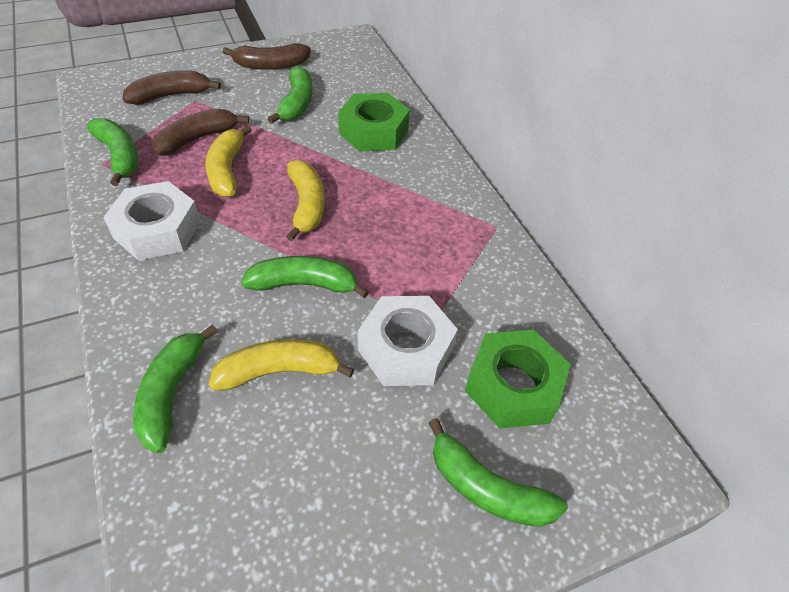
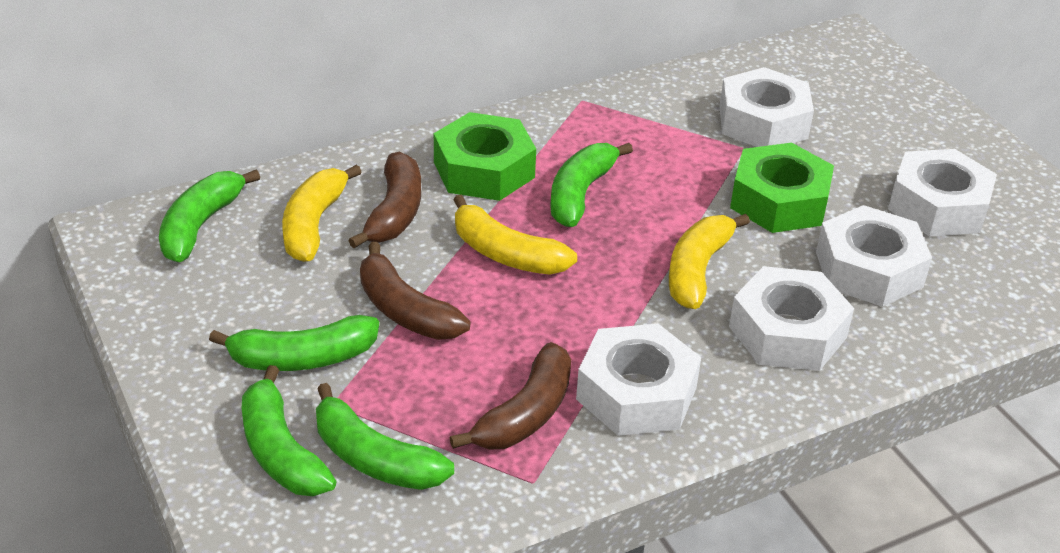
white nut: [103,181,200,260] [358,296,458,386] = 2 -> [576,324,701,436] [719,67,814,147] [729,266,854,371] [816,205,932,307] [888,149,997,236] = 5

